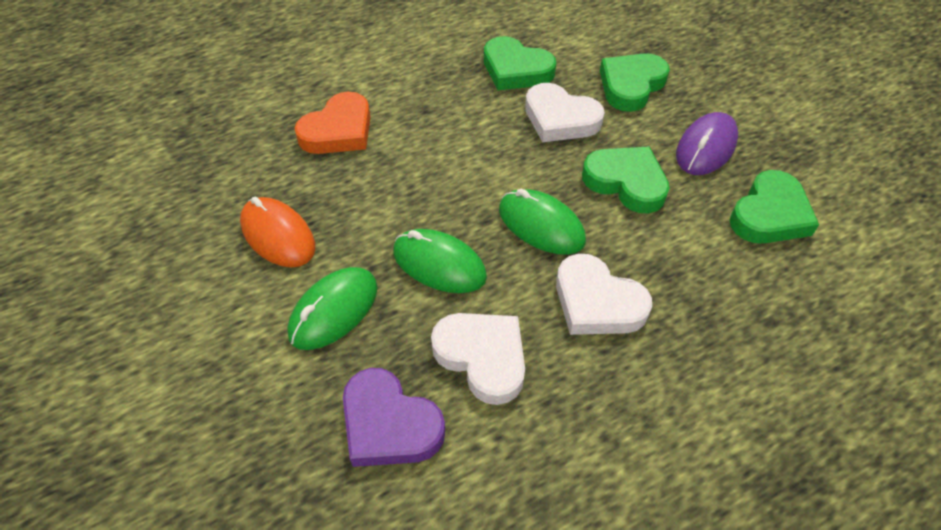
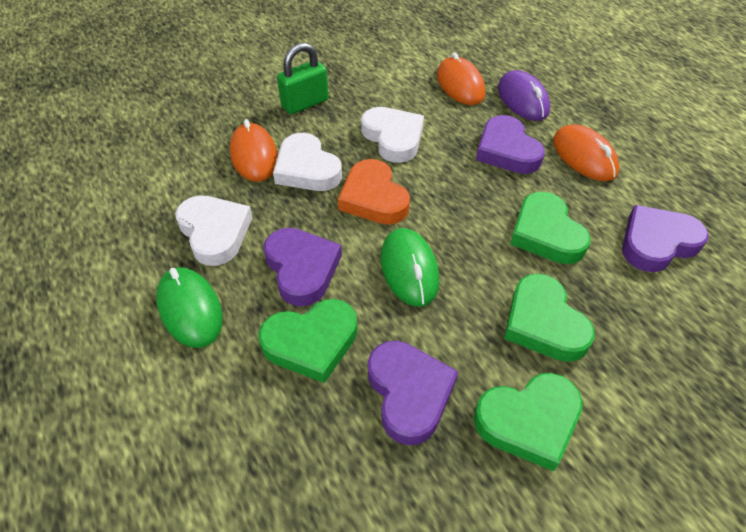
green mouse: [287,267,377,350] [393,229,487,293] [499,189,586,255] = 3 -> [156,267,223,348] [381,228,439,307] = 2
green padlock: none = 0 -> [277,43,329,114] = 1
orange mouse: [240,197,315,267] = 1 -> [230,119,278,182] [437,52,485,105] [553,124,619,181] = 3
purple heart: [343,368,445,467] = 1 -> [264,228,342,306] [368,341,458,445] [476,115,545,174] [622,205,709,272] = 4

